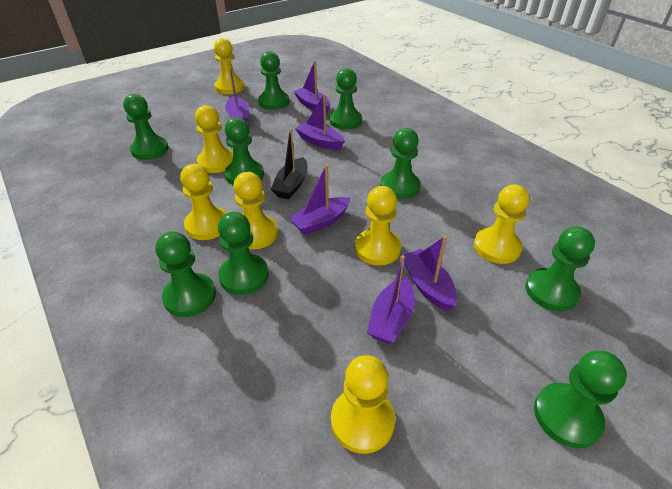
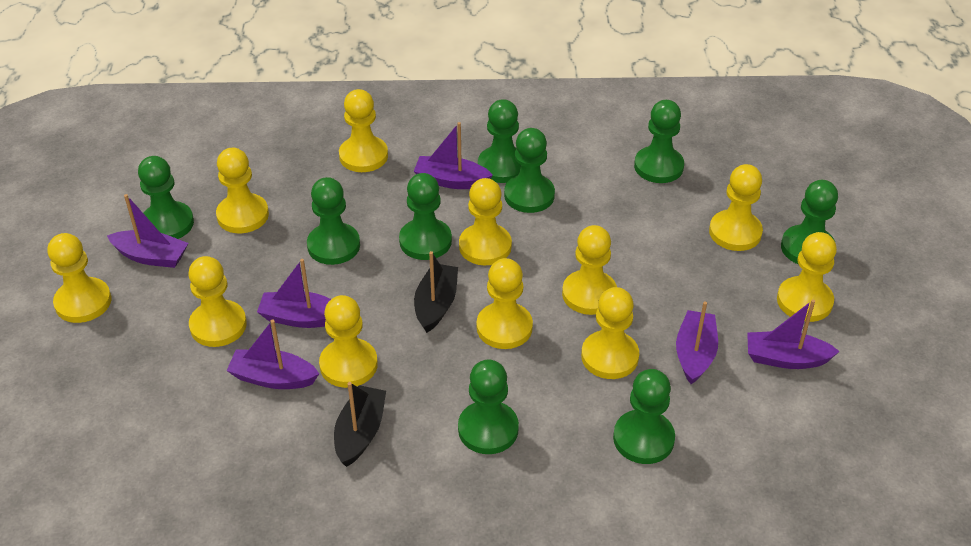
black boat: [271,128,308,199] = 1 -> [334,382,386,467] [414,251,458,333] = 2
yellow pawn: [180,164,226,240] [195,105,233,173] [214,38,245,94] [233,172,278,249] [331,355,395,454] [355,186,401,266] [474,184,530,264] = 7 -> [47,233,111,323] [188,256,247,347] [216,148,269,233] [319,295,378,388] [339,89,388,172] [459,178,512,265] [476,258,533,349] [562,225,617,315] [581,287,639,379] [709,164,763,251] [777,232,837,322] = 11

